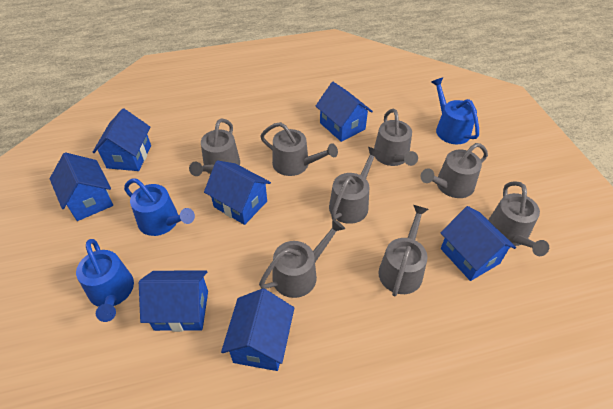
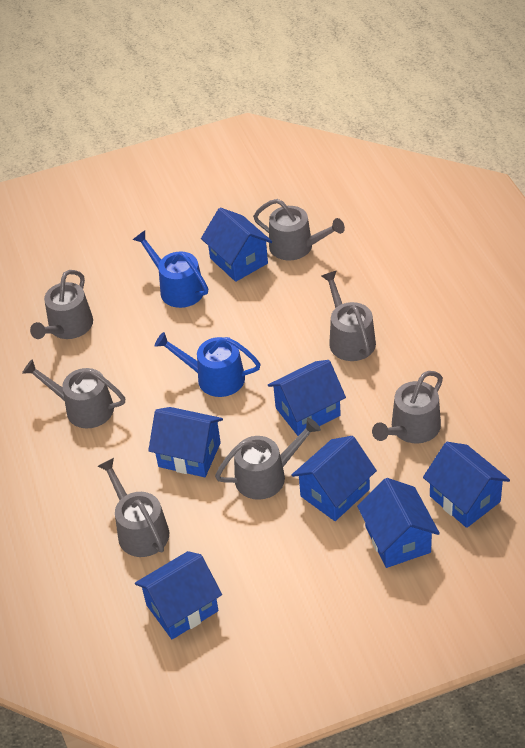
blue watering can: [76,239,134,322] [124,179,195,236] [431,78,479,144] = 3 -> [133,230,208,308] [155,332,261,397] = 2
grey watering can: [189,118,240,176] [259,219,345,298] [260,122,338,176] [329,147,381,224] [374,109,418,166] [378,205,429,296] [421,143,488,198] [488,181,549,256] = 8 -> [22,359,125,428] [30,270,93,339] [98,458,169,557] [215,418,321,500] [253,199,345,260] [322,271,376,361] [372,371,443,443] = 7

